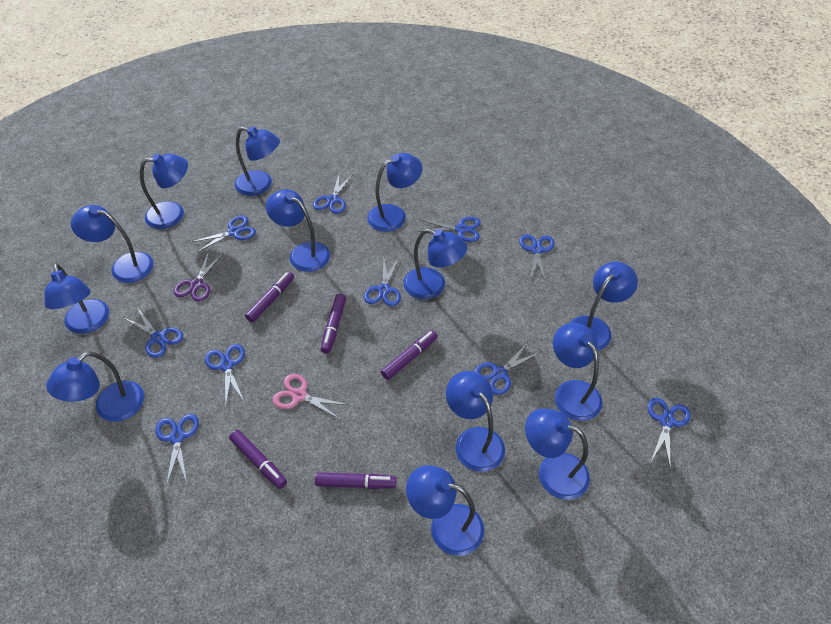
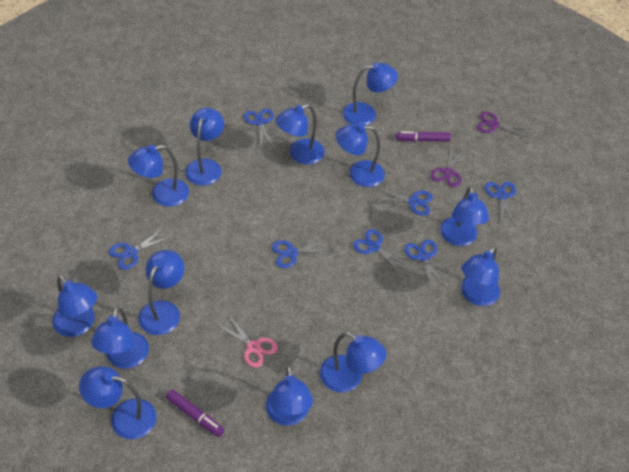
blue scissors: [124,307,183,358] [155,414,199,487] [191,216,256,253] [205,344,245,404] [313,172,353,214] [364,258,401,306] [419,217,481,242] [474,342,541,395] [519,234,555,282] [648,398,691,469] = 10 -> [109,229,171,270] [244,109,274,149] [271,239,333,268] [353,229,411,274] [374,188,433,216] [404,239,446,290] [485,182,516,226] = 7
purple marker: [229,430,287,489] [245,271,294,322] [315,472,396,489] [321,294,346,353] [381,330,438,380] = 5 -> [166,389,224,437] [396,131,451,142] = 2
purple scissors: [173,251,223,302] = 1 -> [430,147,465,187] [476,112,531,138] = 2

